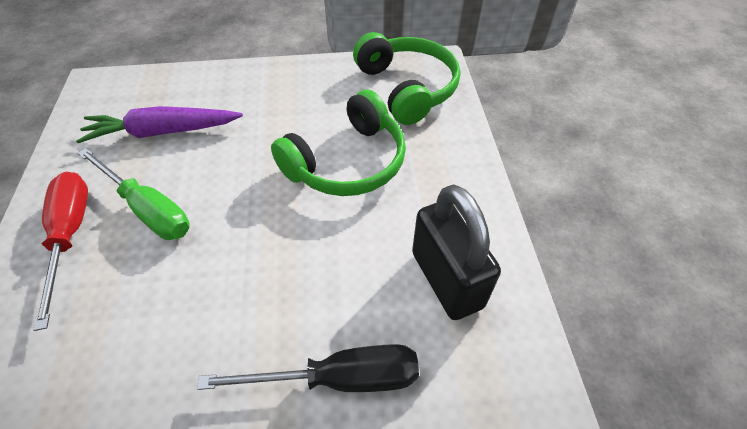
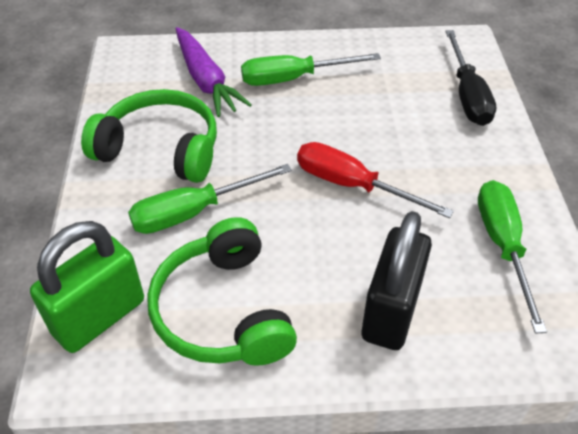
green padlock: none = 0 -> [30,221,144,353] = 1
green screwdriver: [78,148,190,240] = 1 -> [128,164,292,234] [241,53,381,86] [478,180,547,334] = 3

